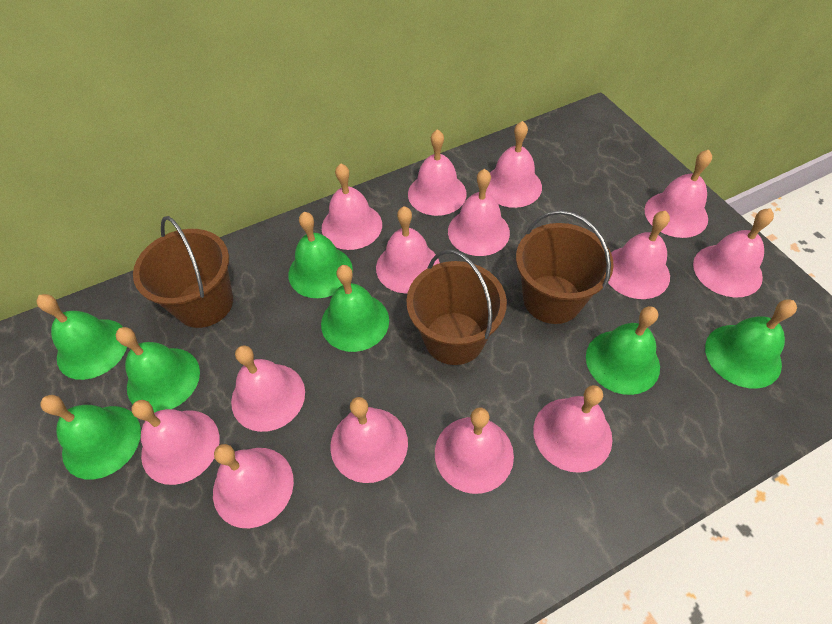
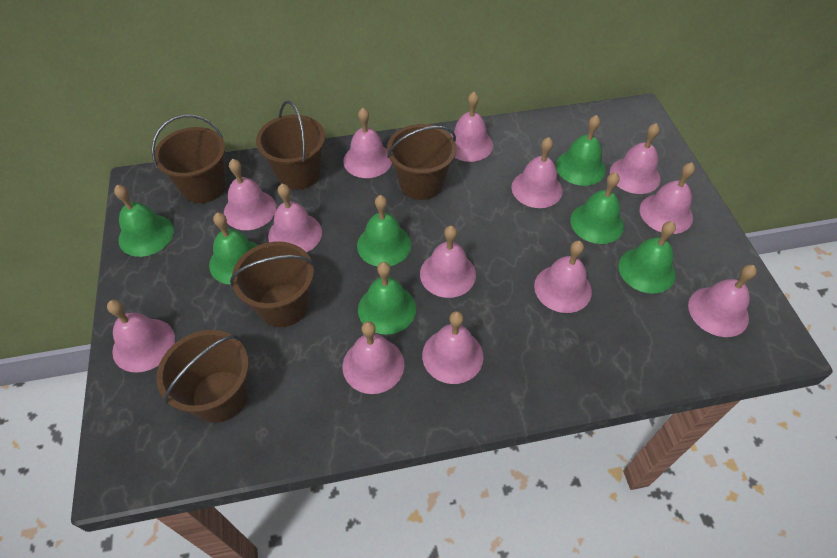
brown bucket: [133,216,233,328] [406,250,507,365] [516,210,614,324] = 3 -> [151,114,227,203] [156,330,249,423] [230,242,315,327] [256,100,325,190] [387,124,457,200] = 5
pink bell: [132,400,219,485] [213,444,294,528] [231,345,305,432] [322,163,382,250] [330,397,408,483] [376,206,440,294] [408,129,467,216] [435,407,514,494] [448,169,510,256] [486,121,542,208] [533,385,612,473] [608,211,670,299] [645,150,712,238] [693,208,774,297] = 14 -> [107,300,175,373] [224,159,276,230] [268,184,322,252] [343,108,392,178] [343,321,404,394] [420,226,476,298] [422,311,484,384] [450,92,493,162] [512,137,562,208] [534,241,592,313] [610,123,661,194] [640,162,695,234] [688,265,757,337] = 13

